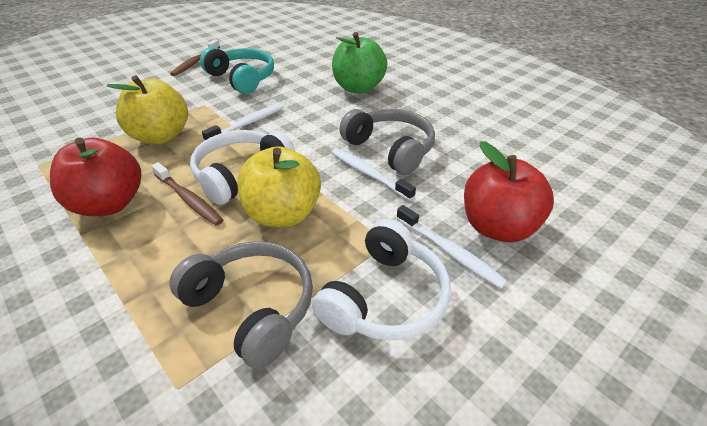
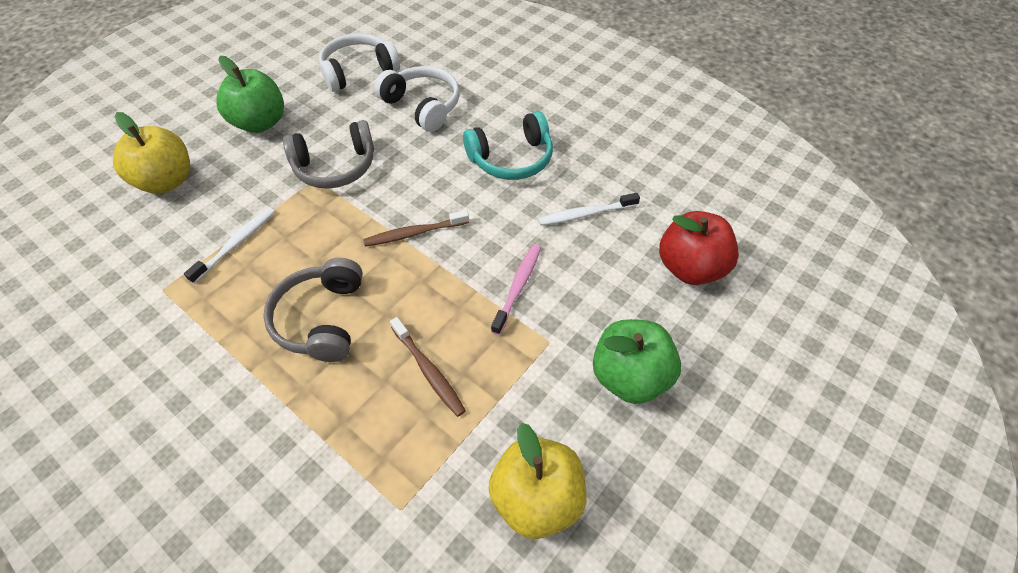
green apple: [332,32,387,94] = 1 -> [216,56,284,133] [593,319,681,404] = 2
pink toothbrush: none = 0 -> [491,244,541,335] = 1
red apple: [50,138,141,216] [464,141,554,242] = 2 -> [659,211,739,285] = 1
white toothbrush: [202,103,284,141] [331,148,416,201] [397,205,508,289] = 3 -> [184,207,275,284] [538,193,640,226] = 2

